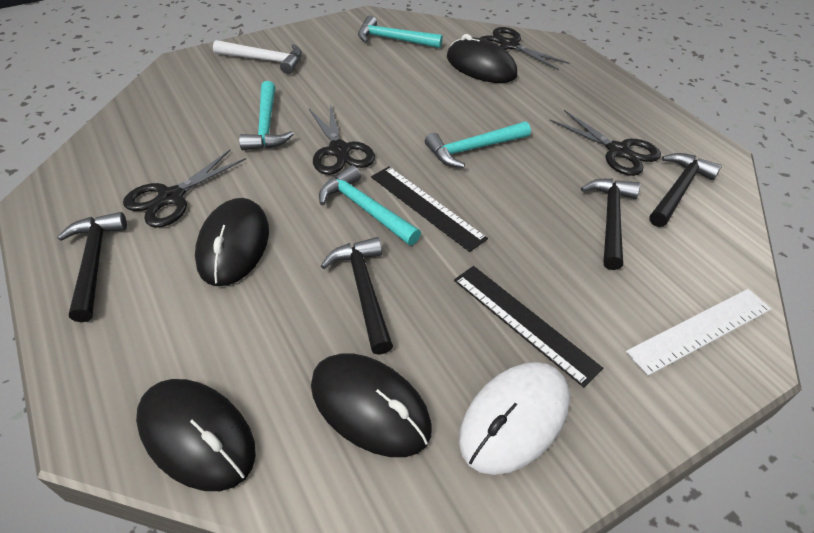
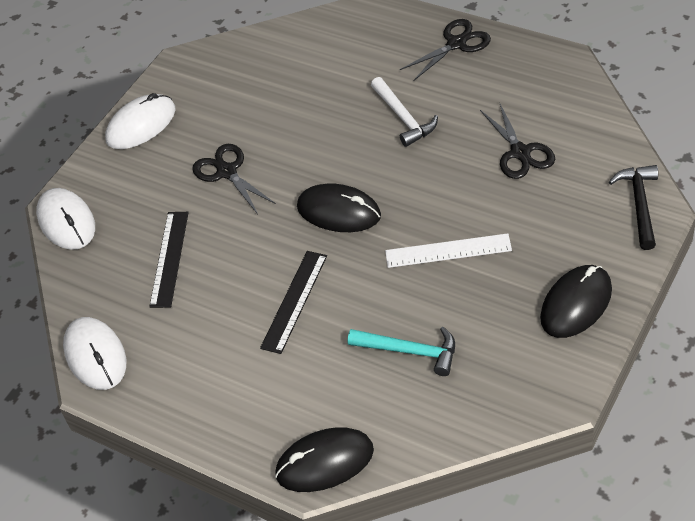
black hammer: [57,212,127,322] [321,237,393,355] [581,179,640,270] [650,153,722,227] = 4 -> [609,165,658,250] = 1
black mouse: [136,379,256,491] [195,198,269,286] [311,353,432,457] [447,34,517,83] = 4 -> [275,427,374,492] [297,183,381,232] [540,265,612,338] = 3
black scissors: [123,150,246,228] [309,103,375,175] [480,27,569,70] [550,110,661,176] = 4 -> [192,144,276,214] [400,19,491,81] [480,102,555,179] = 3
turquoise hammer: [239,81,294,150] [319,165,421,245] [358,16,443,48] [425,121,531,168] = 4 -> [348,327,455,376] = 1
white mouse: [459,362,570,475] = 1 -> [36,188,95,250] [63,317,126,390] [105,93,176,149] = 3

